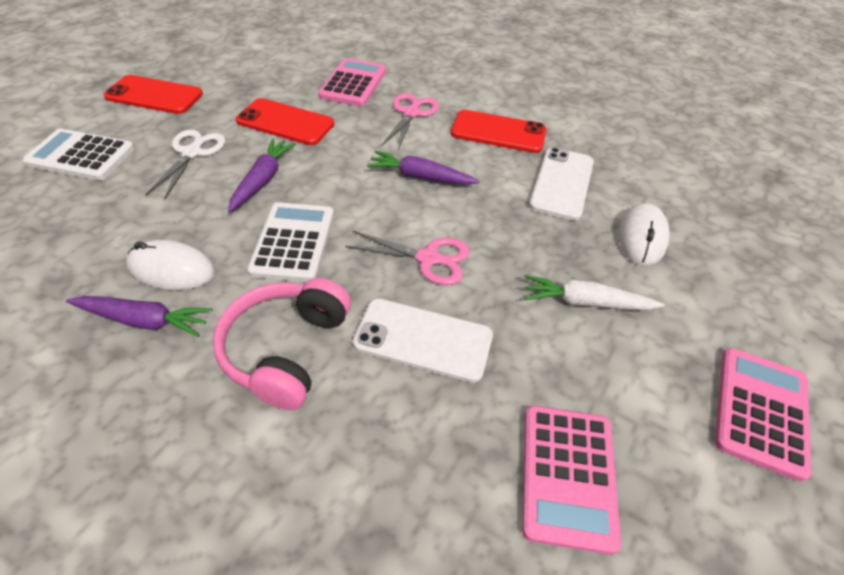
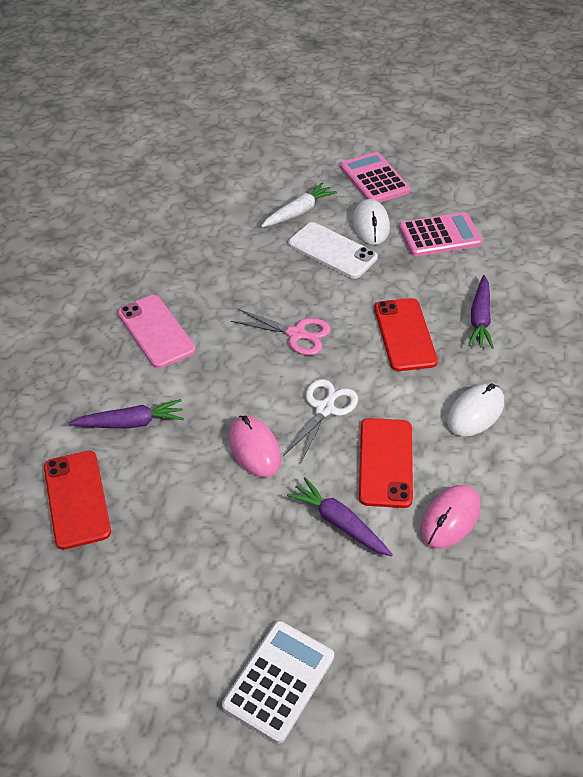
pink calculator: [318,58,386,106] [522,405,621,555] [715,348,811,482] = 3 -> [340,152,410,203] [399,212,483,257] = 2
pink headphones: [213,278,351,410] = 1 -> none = 0
pink mouse: none = 0 -> [229,415,281,478] [420,485,481,549] = 2
pink phone: none = 0 -> [118,295,196,368] = 1
pink scissors: [345,231,470,285] [381,93,439,150] = 2 -> [231,309,331,355] = 1
white calculator: [23,129,135,181] [247,202,334,282] = 2 -> [222,621,334,744] = 1
white phone: [353,298,493,383] [529,147,594,221] = 2 -> [288,222,378,279] = 1

